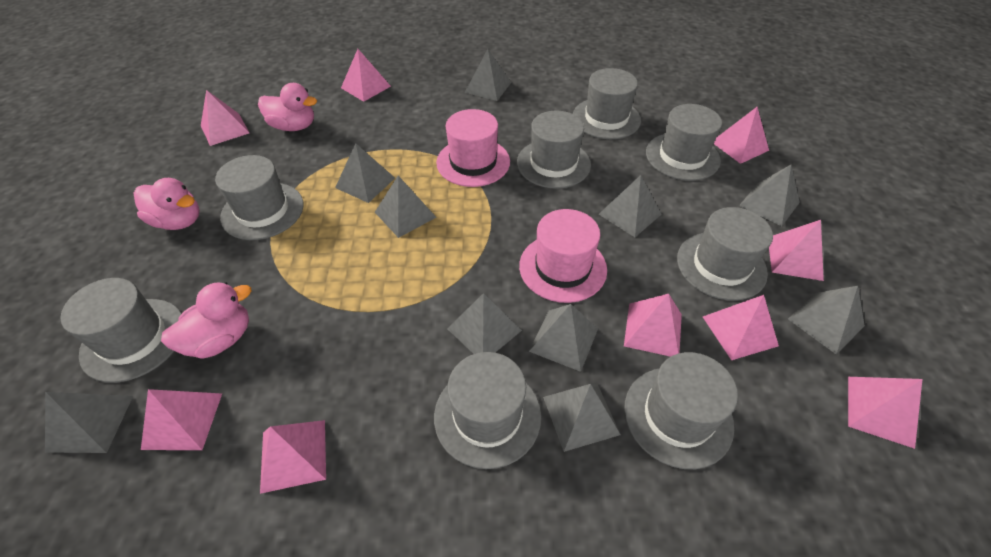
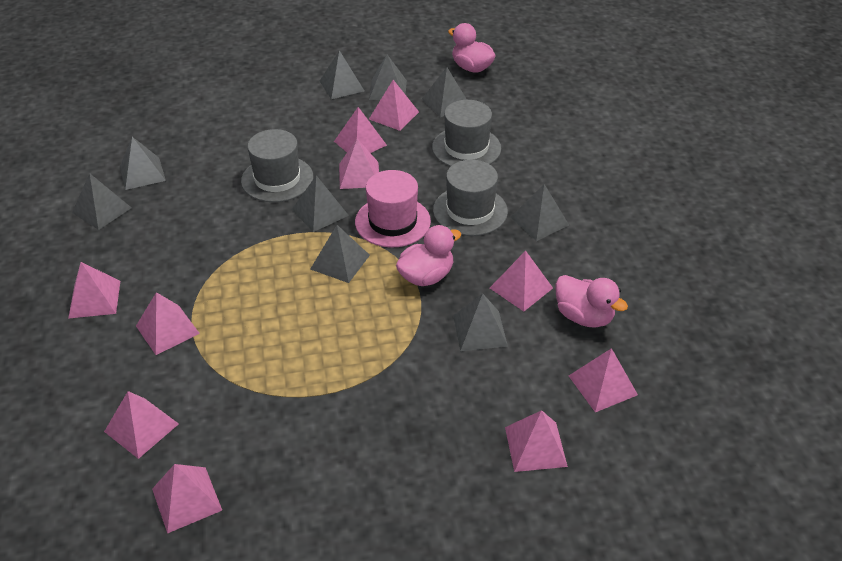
grey hat: [60,278,182,383] [215,155,304,240] [434,352,541,469] [517,111,591,189] [573,68,641,139] [624,352,738,469] [646,104,722,181] [677,207,773,301] = 8 -> [241,129,313,202] [432,100,501,167] [433,160,508,236] = 3
grey pyramid: [45,392,133,453] [335,143,395,203] [375,176,436,238] [447,293,522,354] [465,49,511,101] [529,304,598,372] [543,382,621,452] [599,175,662,237] [739,165,800,226] [788,286,865,355] = 10 -> [72,173,132,230] [120,137,166,190] [292,175,349,232] [310,225,370,283] [320,50,364,99] [369,55,407,100] [421,67,467,117] [453,293,508,351] [510,184,569,241] = 9
pink hat: [436,109,510,187] [519,209,607,303] = 2 -> [355,170,431,247] = 1
pink pyramid: [141,389,222,450] [201,90,249,146] [260,420,326,494] [341,49,391,102] [624,294,682,357] [703,295,779,360] [714,107,769,164] [769,220,824,281] [848,377,922,449] = 9 -> [68,262,120,319] [104,391,179,459] [136,292,200,355] [152,464,222,533] [334,107,387,153] [339,139,379,189] [369,80,419,131] [490,251,553,312] [505,410,568,472] [569,348,638,412] = 10

